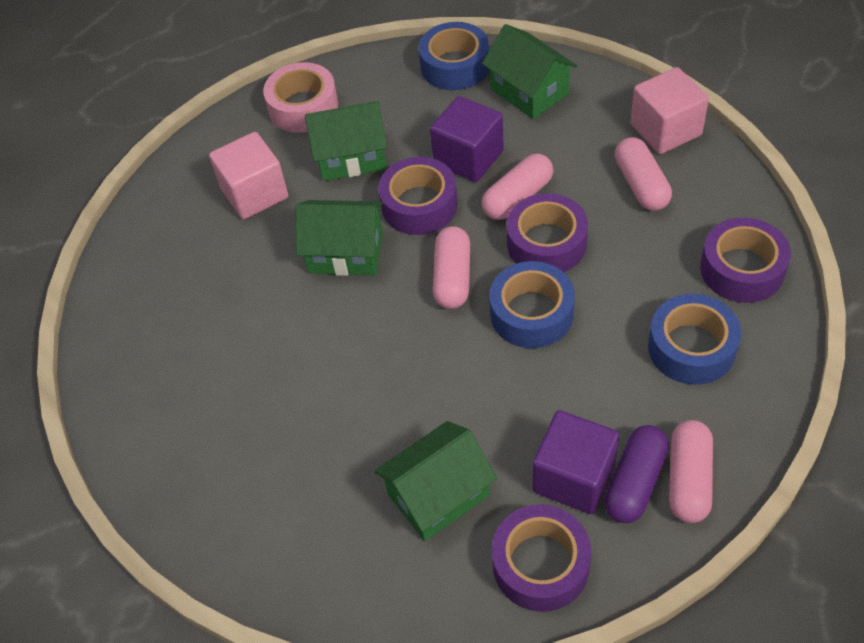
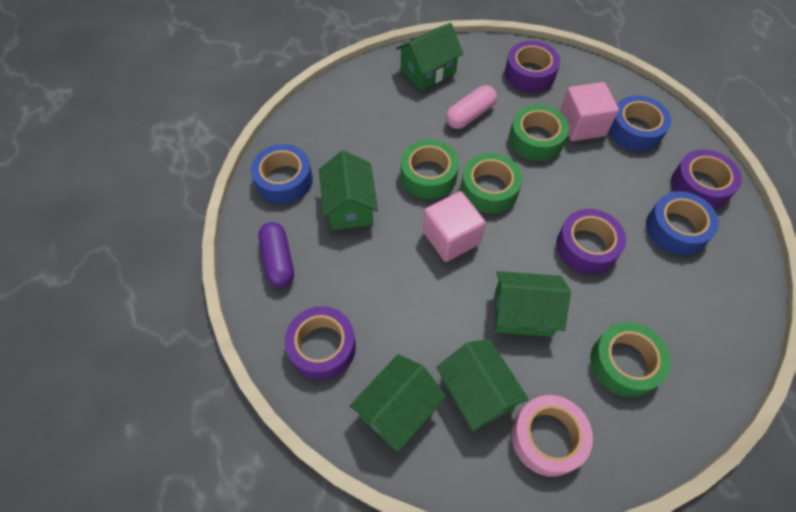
green house: [296,200,383,276] [305,101,387,181] [374,421,497,541] [482,24,577,119] = 4 -> [319,150,378,230] [350,354,446,452] [396,23,464,90] [436,339,529,431] [495,271,571,337] = 5
green tape: none = 0 -> [400,139,459,199] [461,153,522,214] [509,104,569,161] [590,322,671,397] = 4
pink capsule: [433,226,470,309] [482,154,553,220] [615,137,672,211] [669,420,713,523] = 4 -> [446,85,497,129] = 1
purple cube: [430,96,504,182] [532,410,619,514] = 2 -> none = 0

